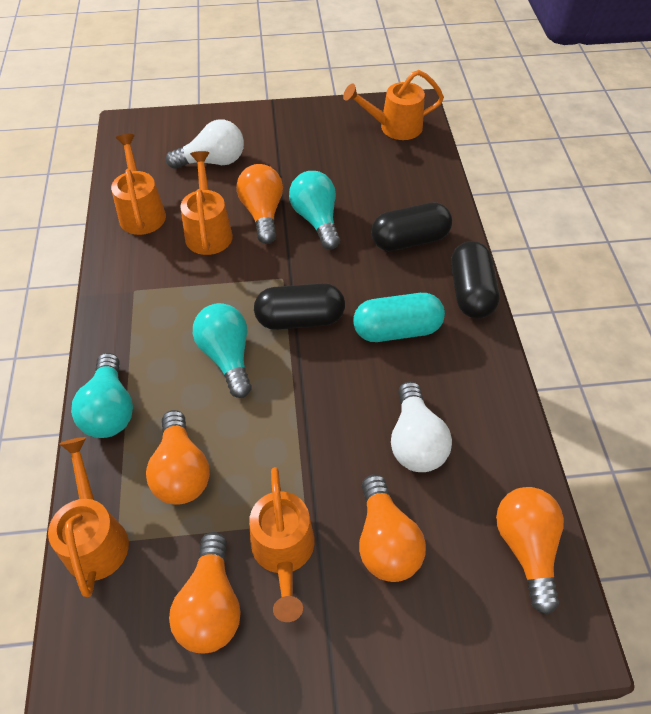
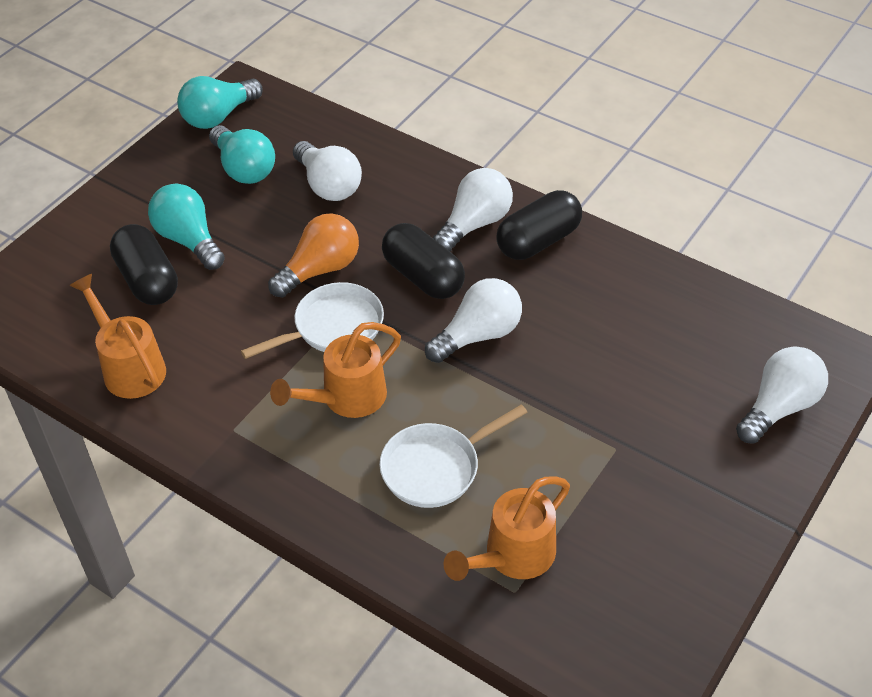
orange light bulb: [146,410,210,505] [169,532,241,653] [237,164,283,244] [359,474,426,582] [496,487,564,615] = 5 -> [268,213,359,298] = 1
orange watering can: [48,437,129,597] [111,134,166,235] [180,151,233,255] [249,467,315,622] [343,70,444,140] = 5 -> [69,274,166,399] [270,322,401,418] [443,477,570,581] = 3
turquoise capsule: [353,293,445,342] = 1 -> none = 0
white light bulb: [166,120,244,169] [391,382,452,472] = 2 -> [293,141,362,201] [425,278,522,363] [433,168,513,251] [736,346,828,444] = 4
white pan: none = 0 -> [241,282,384,359] [379,404,528,508] = 2

